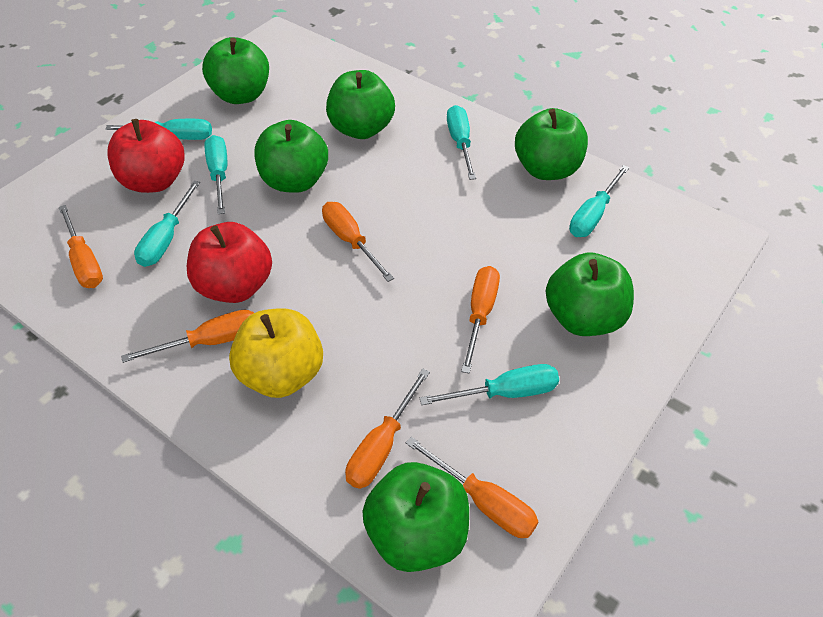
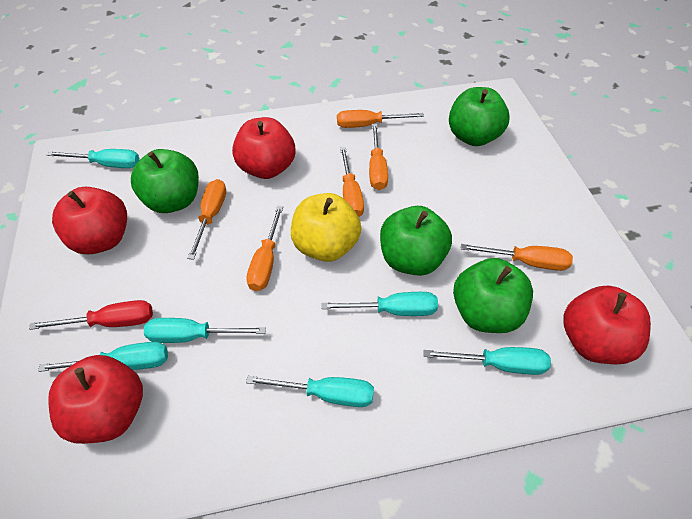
green apple: [202,37,269,104] [255,120,328,193] [326,70,395,139] [363,462,469,572] [515,108,588,180] [546,252,634,336] = 6 -> [131,149,199,213] [380,206,452,276] [449,87,510,146] [453,258,533,333] = 4
red apple: [107,119,184,193] [187,222,272,303] = 2 -> [48,355,143,444] [52,187,127,254] [232,117,295,179] [563,286,651,364] = 4
red screwdriver: none = 0 -> [29,300,153,330] = 1

